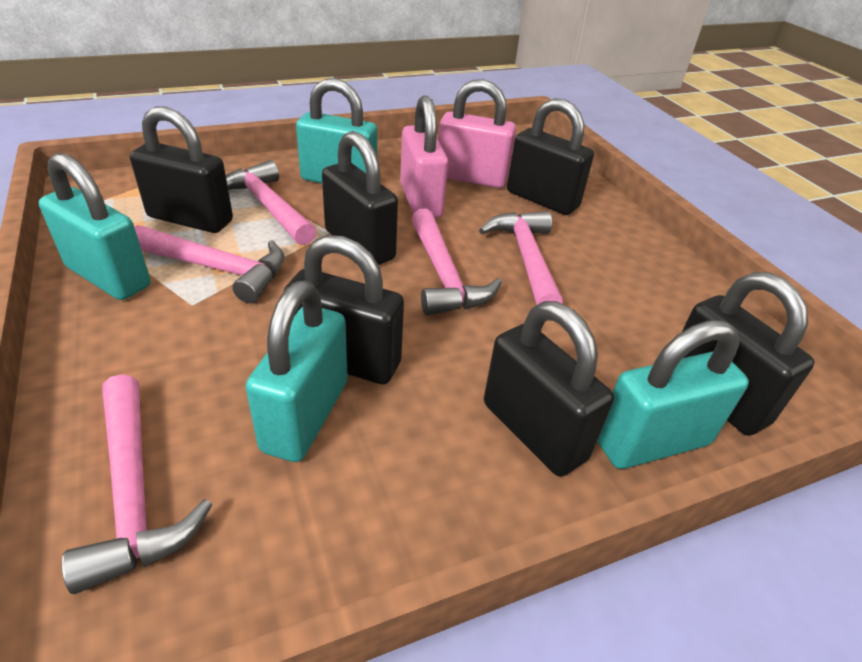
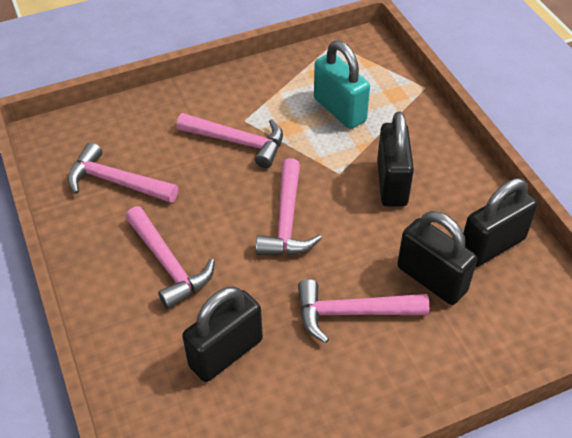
black padlock: [130,106,233,233] [284,235,404,384] [322,131,398,265] [484,301,614,477] [507,98,594,215] [682,272,815,436] = 6 -> [182,286,263,382] [377,112,414,207] [397,211,477,305] [463,178,538,267] = 4
pink padlock: [400,95,448,218] [438,79,516,188] = 2 -> none = 0
turquoise padlock: [39,153,151,300] [245,281,348,462] [296,78,377,183] [597,320,749,469] = 4 -> [314,41,370,129] = 1

